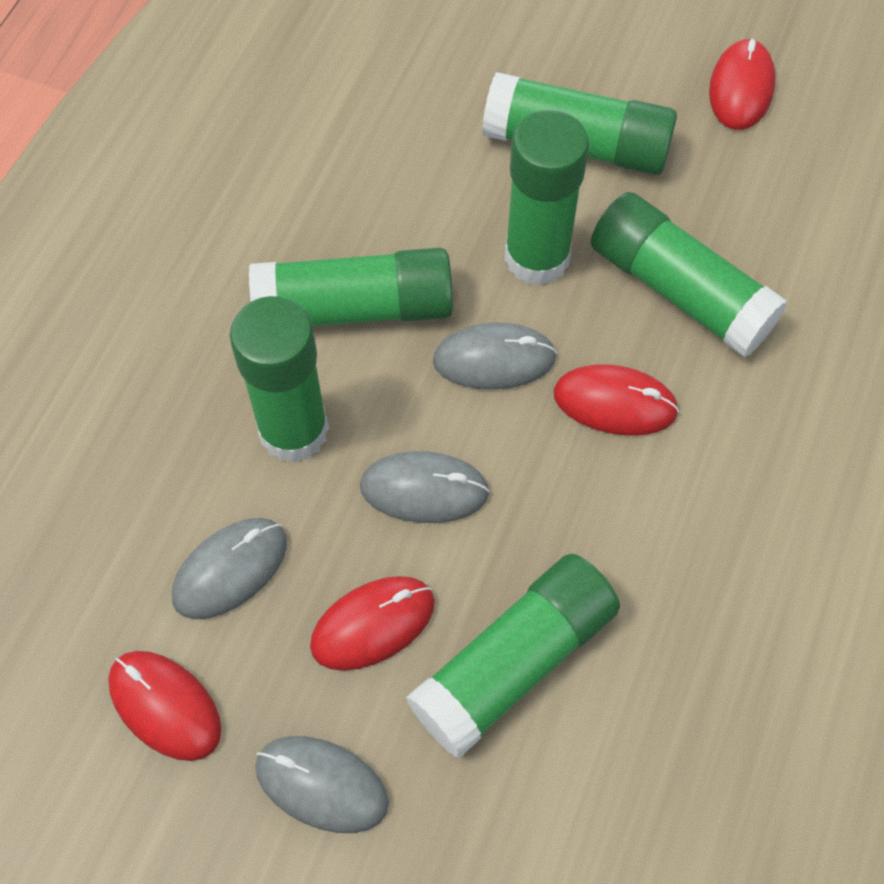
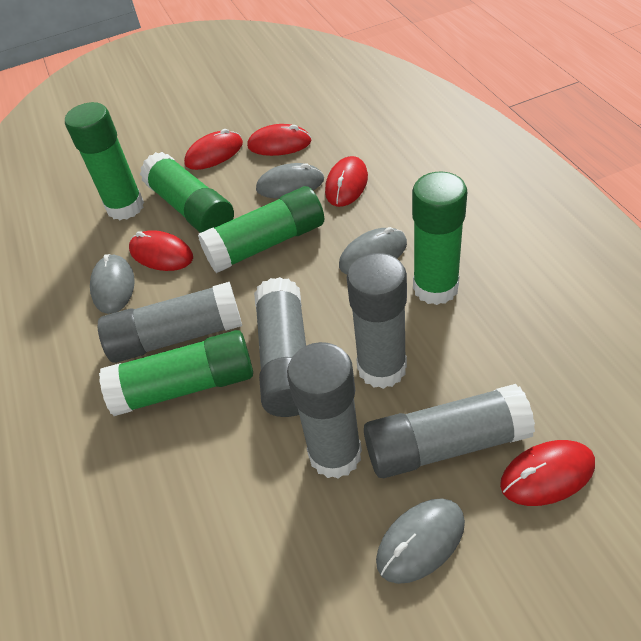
green glue stick: [230,296,329,463] [249,248,453,326] [406,554,620,758] [482,72,677,175] [504,110,589,286] [591,192,788,357] = 6 -> [65,102,144,220] [99,330,253,416] [140,152,234,233] [198,186,324,273] [412,171,467,305] = 5
grey glue stick: none = 0 -> [98,282,242,363] [254,277,306,417] [287,342,362,479] [347,253,407,389] [364,384,535,478] = 5
red mouse: [108,651,222,761] [310,576,435,671] [554,364,679,436] [709,38,776,130] = 4 -> [129,230,193,271] [184,129,243,170] [247,124,312,156] [325,156,368,207] [500,440,595,506] = 5

